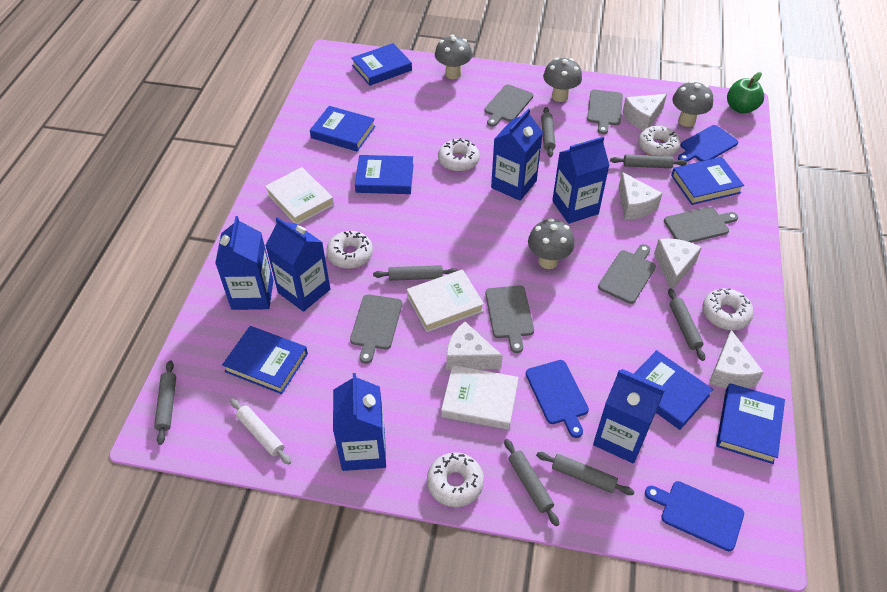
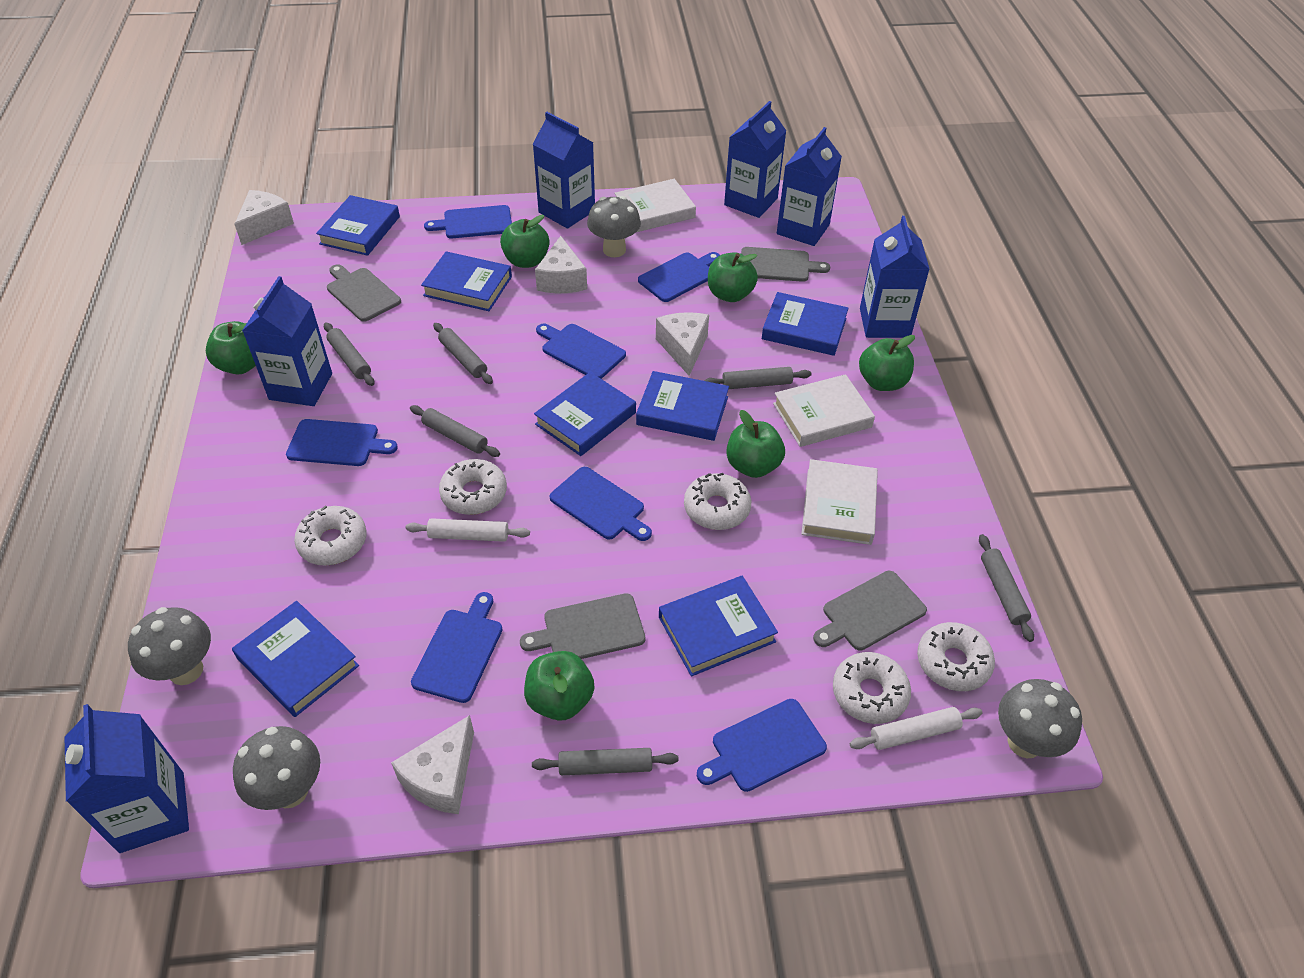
blue cutting board: [526,360,589,438] [645,481,744,551] [678,125,738,162] = 3 -> [286,419,398,466] [411,592,503,703] [424,205,512,238] [536,324,626,379] [549,467,652,541] [638,252,720,302] [697,699,827,792] = 7
green apple: [727,72,764,114] = 1 -> [206,321,256,374] [500,215,550,268] [524,651,594,721] [708,252,758,302] [726,410,785,478] [859,335,915,391] = 6
grey cutting board: [350,294,402,364] [484,85,533,127] [485,285,534,353] [587,90,623,134] [598,244,656,304] [664,207,738,243] = 6 -> [327,264,401,322] [520,593,645,659] [741,247,830,282] [813,571,927,651] = 4
grey rolling pin: [154,360,176,445] [373,265,458,281] [504,439,559,526] [536,452,635,495] [541,107,556,157] [610,154,687,168] [668,288,705,361] = 7 -> [324,323,374,386] [410,405,500,457] [433,323,493,384] [532,748,679,775] [704,367,812,389] [979,534,1034,642] = 6
white cheese: [446,322,503,370] [619,172,663,220] [622,94,667,130] [654,239,702,289] [709,330,764,388] = 5 -> [234,190,294,245] [391,715,474,814] [535,236,587,293] [656,312,709,376] = 4
white rolling pin: [230,398,291,465] = 1 -> [406,518,530,542] [850,707,983,750] = 2

